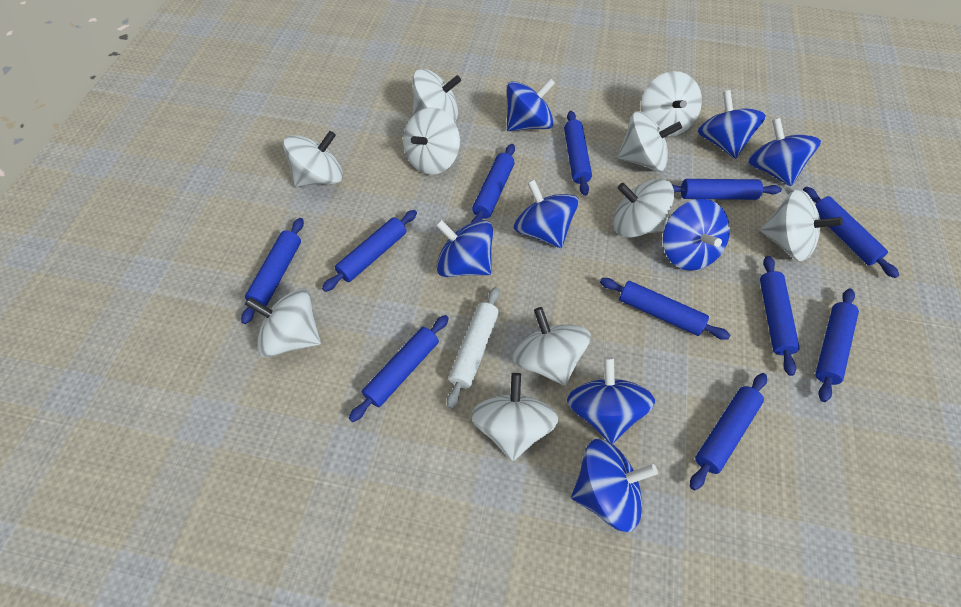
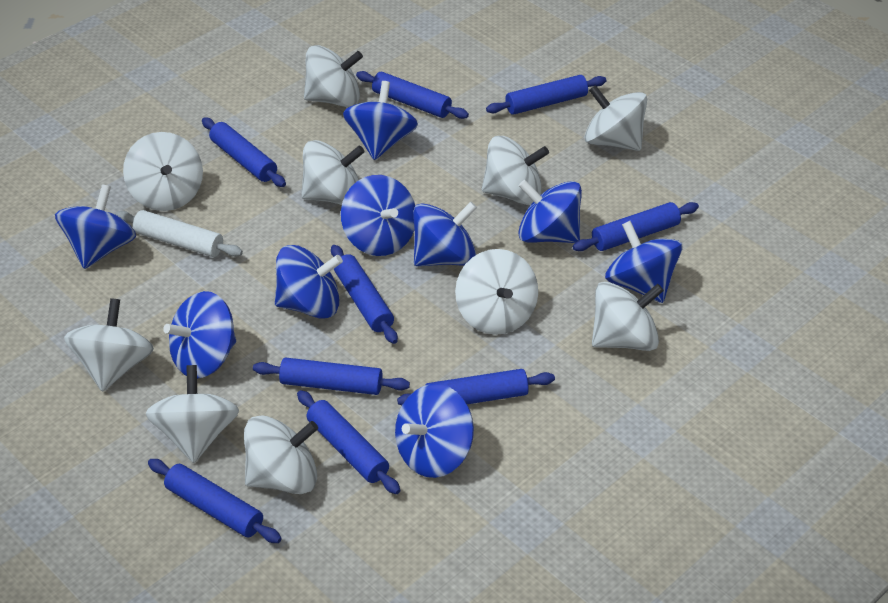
blue rolling pin: [241,218,304,324] [322,210,417,292] [349,315,449,422] [471,144,515,223] [564,111,592,196] [600,278,730,340] [672,179,782,200] [690,373,767,490] [760,256,800,376] [803,187,899,278] [815,288,859,402] = 11 -> [148,459,282,543] [202,117,286,187] [253,357,410,395] [297,390,400,494] [331,245,398,344] [356,71,469,119] [397,369,555,405] [486,75,606,115] [573,202,699,251] = 9
blue spinning top: [436,219,493,277] [507,78,555,131] [514,179,579,248] [567,357,655,444] [571,439,658,532] [663,199,730,271] [698,90,766,159] [748,118,821,186] = 8 -> [55,184,136,269] [163,291,236,379] [275,245,343,319] [341,175,415,256] [343,81,418,160] [395,384,474,478] [413,202,477,266] [519,180,582,243] [605,221,682,303] = 9

